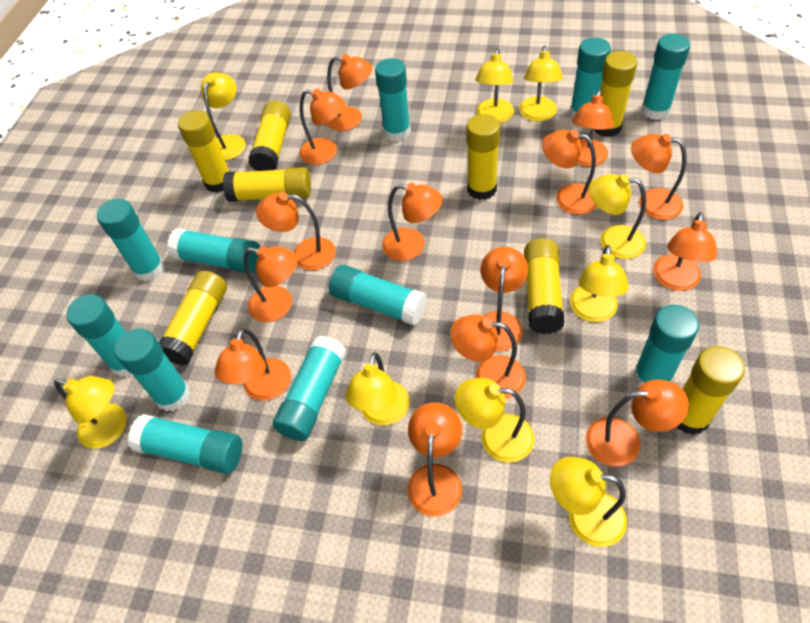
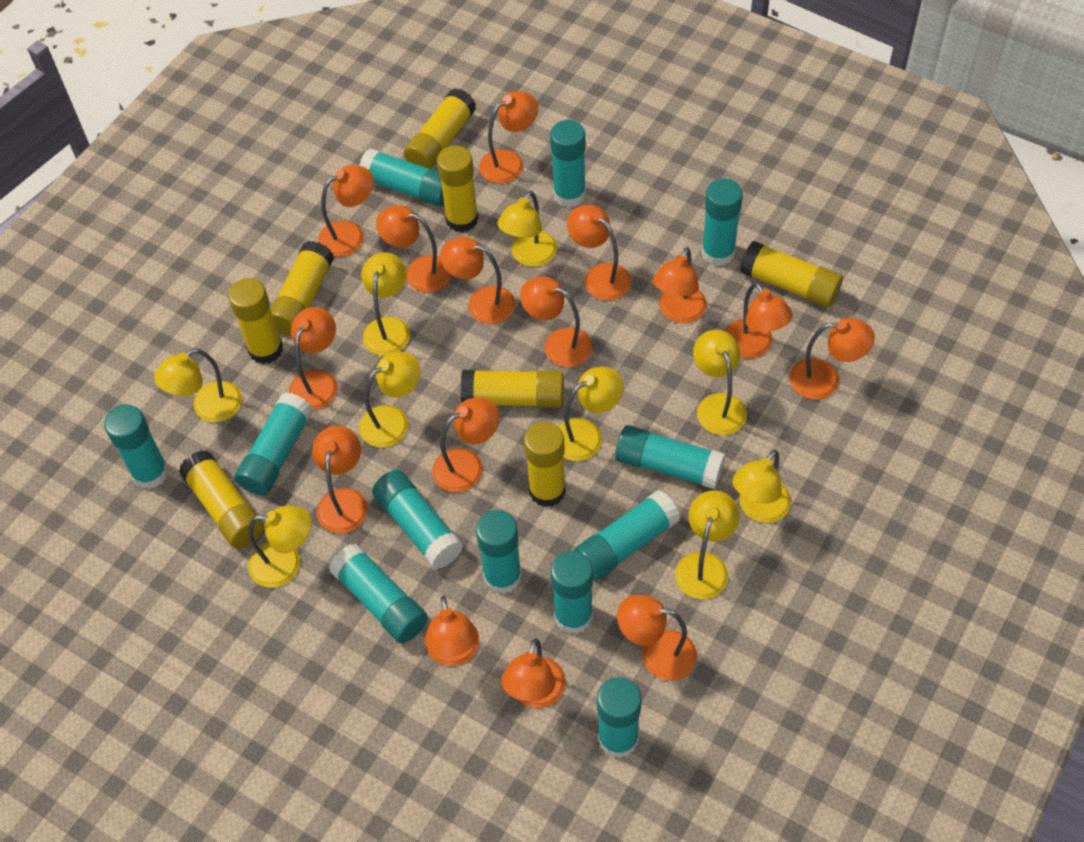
orange lamp: [215,328,291,401] [244,246,298,322] [256,192,336,270] [299,89,345,165] [326,54,373,131] [382,183,443,261] [408,402,462,516] [450,314,526,399] [481,247,528,351] [542,130,597,215] [572,89,614,167] [586,379,689,467] [631,134,686,220] [653,212,717,291] = 14 -> [289,307,337,410] [312,426,368,533] [318,165,374,257] [376,205,452,293] [425,596,480,666] [432,397,499,492] [440,237,516,324] [479,91,538,183] [501,638,566,708] [520,277,593,367] [567,205,632,301] [617,595,697,681] [653,247,707,323] [725,282,793,358] [789,318,875,400] = 15
turquoise glue stick: [66,294,132,377] [97,199,165,282] [115,328,191,411] [128,414,242,474] [167,228,260,273] [273,335,346,441] [329,265,427,326] [375,58,411,141] [570,37,611,118] [633,305,699,387] [641,34,690,120] = 11 -> [104,405,169,489] [234,393,313,496] [329,543,428,643] [359,148,444,207] [372,470,463,569] [476,510,522,594] [550,120,586,208] [550,551,593,634] [574,490,681,580] [597,677,642,759] [615,425,725,489] [701,179,743,266] = 12

